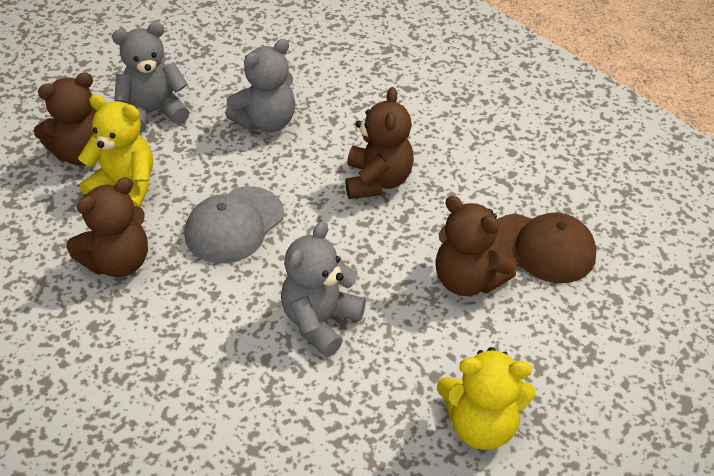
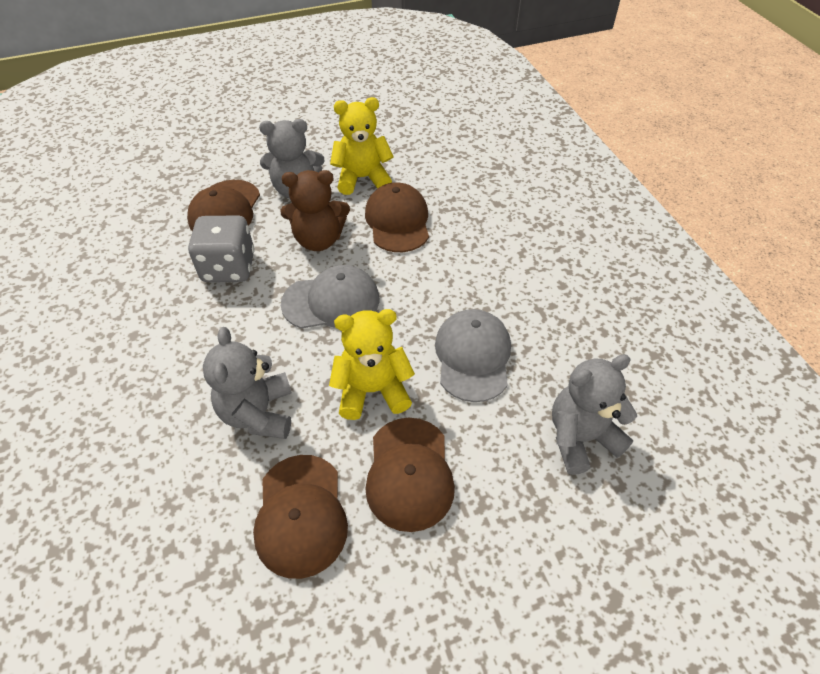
brown cap: [490,213,597,283] = 1 -> [187,180,260,231] [253,455,348,579] [365,183,429,252] [365,418,455,532] = 4
brown teddy bear: [33,72,97,166] [66,177,148,277] [345,87,414,199] [435,196,516,296] = 4 -> [280,170,350,251] = 1
grey cap: [185,186,284,264] = 1 -> [281,265,379,329] [435,309,511,402] = 2
grey dice: none = 0 -> [188,215,255,282] = 1

